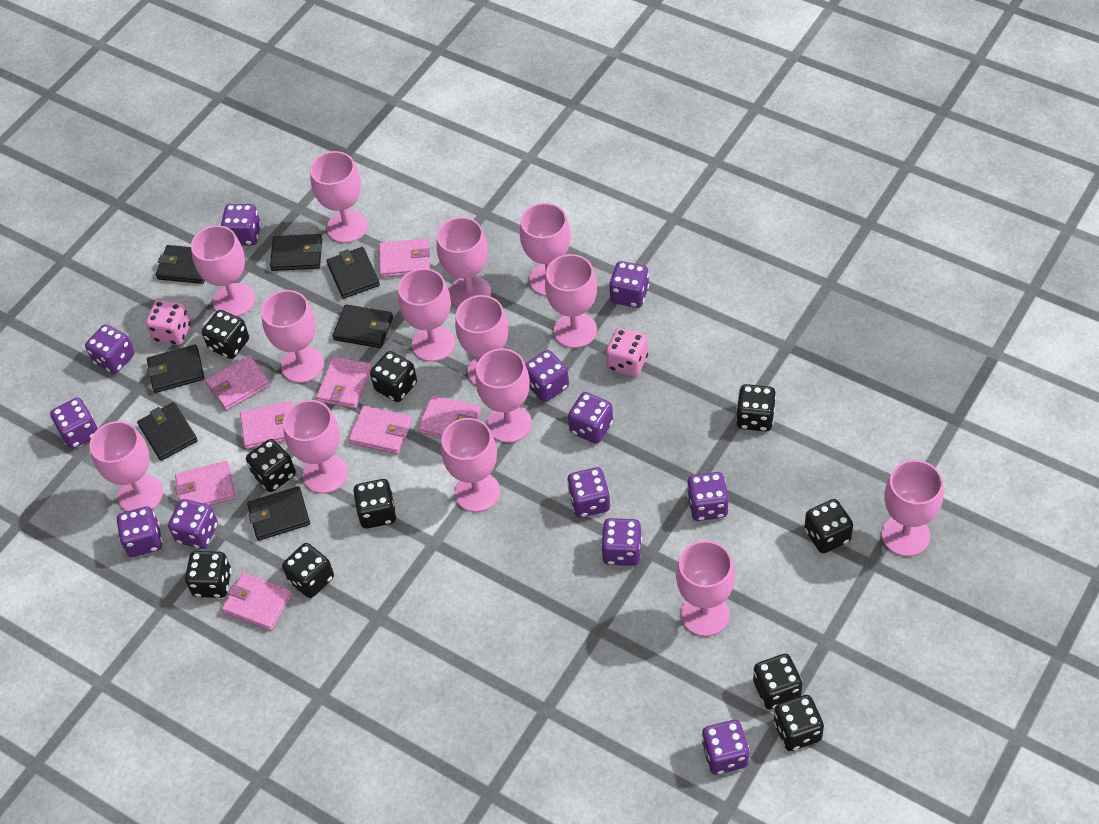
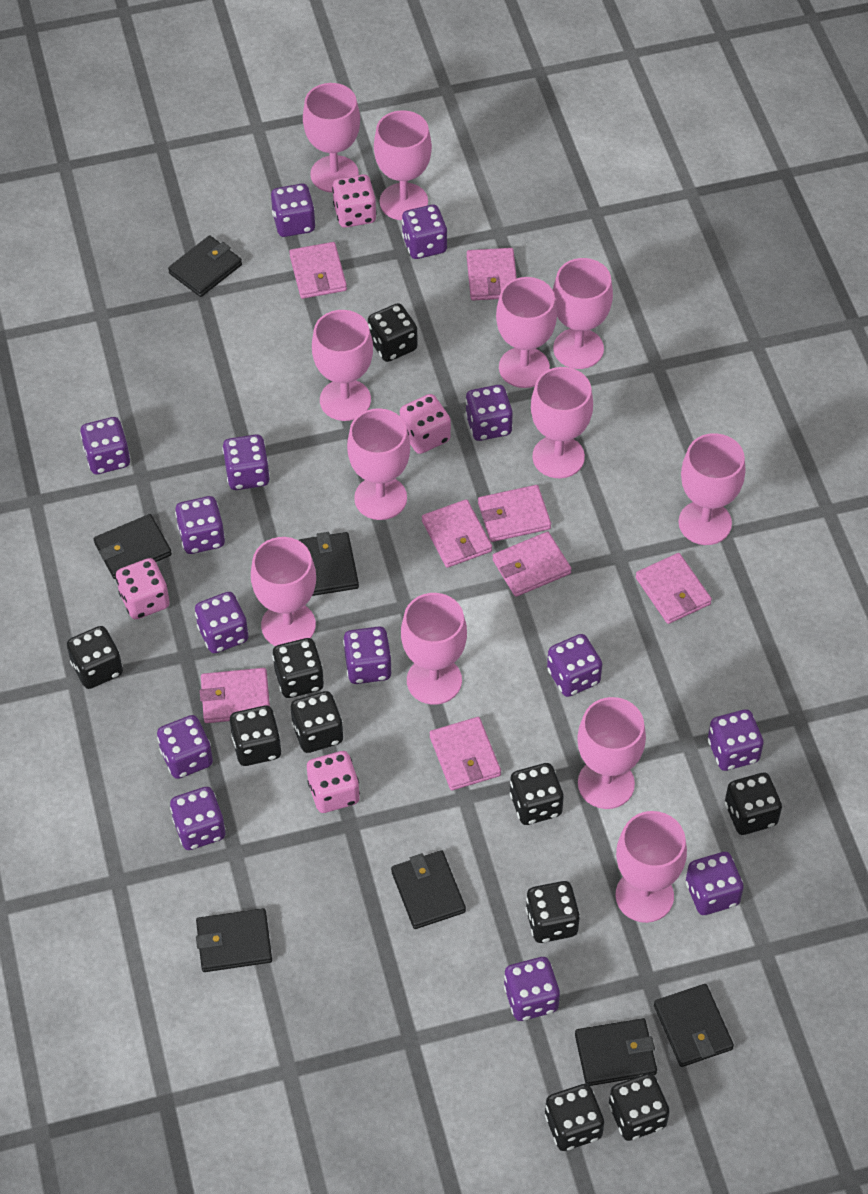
pink dice: [146,300,191,345] [606,328,648,377] = 2 -> [116,558,170,619] [307,751,360,813] [332,174,377,228] [400,394,451,454] = 4
pink goblet: [89,421,163,512] [191,226,255,317] [261,290,324,383] [283,400,348,494] [310,151,368,243] [398,268,455,362] [436,217,491,308] [441,418,500,512] [455,295,509,386] [475,348,532,443] [520,203,571,296] [545,254,597,348] [676,540,735,636] [882,460,943,557] = 14 -> [251,537,316,646] [303,83,360,193] [312,310,373,421] [347,408,410,520] [374,110,432,220] [401,593,467,705] [496,277,557,388] [531,367,593,478] [553,258,613,369] [577,697,646,809] [615,811,687,923] [678,433,745,545] = 12
purple dice: [50,397,98,449] [85,324,134,374] [117,507,162,557] [168,499,218,549] [221,204,261,245] [525,350,569,402] [567,467,610,518] [568,392,613,444] [601,518,642,566] [609,261,649,308] [687,472,729,521] [702,720,750,775] = 12 -> [80,417,130,474] [157,715,213,779] [170,787,226,850] [175,496,225,554] [195,592,248,653] [222,434,270,490] [271,184,316,237] [343,626,392,684] [402,205,447,259] [465,385,513,441] [504,957,560,1021] [547,634,602,697] [686,852,744,915] [708,709,764,771] = 14

